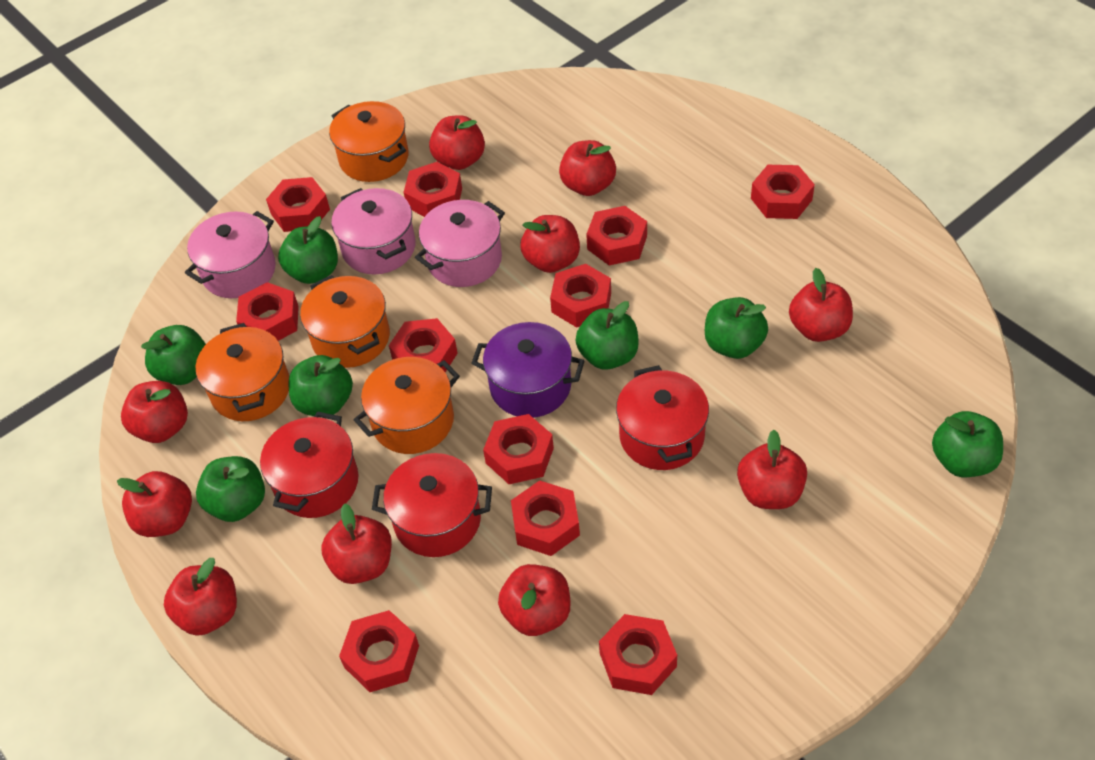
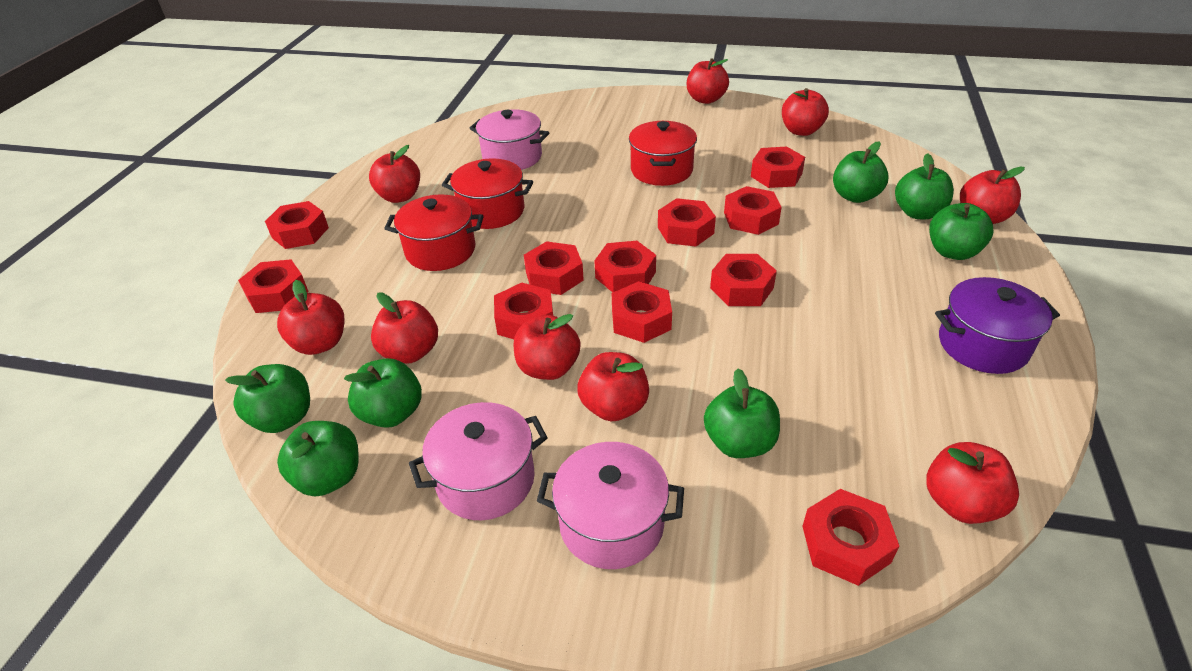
orange pot: [196,323,289,421] [300,275,390,368] [329,101,409,182] [354,357,460,454] = 4 -> none = 0
red apple: [117,471,192,537] [121,381,188,443] [164,558,237,636] [321,504,392,584] [429,115,485,170] [498,564,571,636] [520,215,580,273] [559,140,616,196] [737,430,807,509] [789,268,853,342] = 10 -> [277,280,345,355] [369,145,420,203] [371,293,438,364] [514,314,580,380] [577,352,649,421] [687,58,729,104] [782,88,829,136] [926,442,1019,524] [960,166,1025,224] = 9

